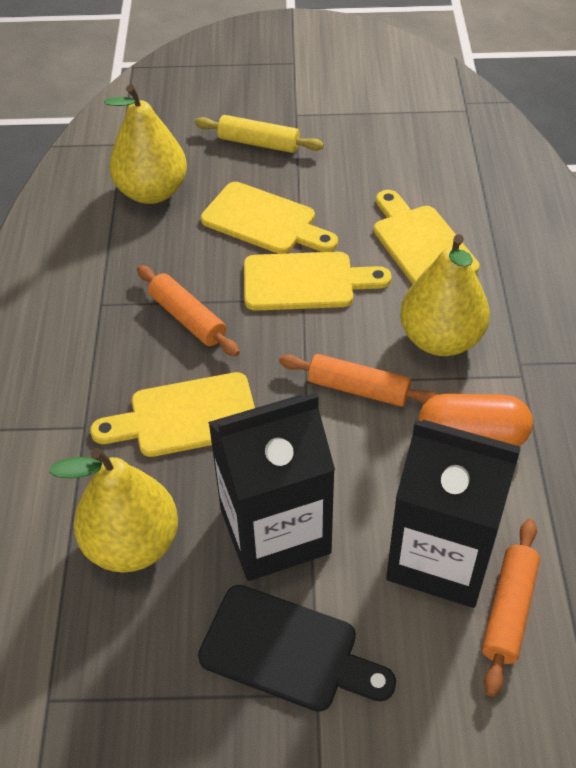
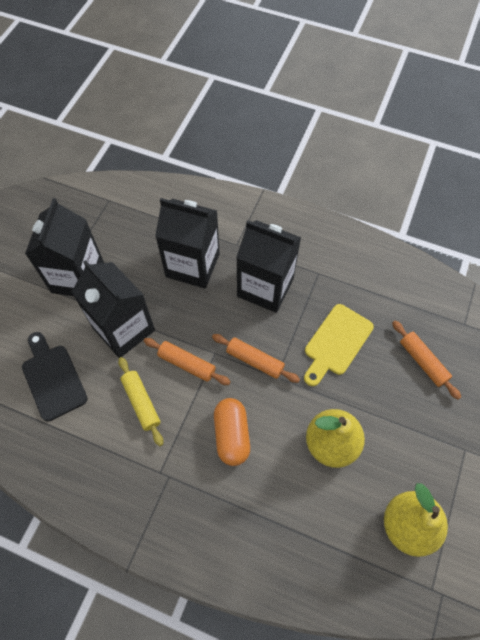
black carton: [208,393,335,581] [386,420,520,608] = 2 -> [25,198,104,296] [72,260,155,358] [155,198,220,289] [236,220,301,313] = 4
yellow cutting board: [90,372,255,457] [201,182,338,254] [244,252,392,311] [374,190,479,284] = 4 -> [304,304,374,386] = 1
yellow pear: [49,448,178,573] [104,84,187,204] [400,234,490,356] = 3 -> [306,409,365,468] [384,483,448,557] = 2

